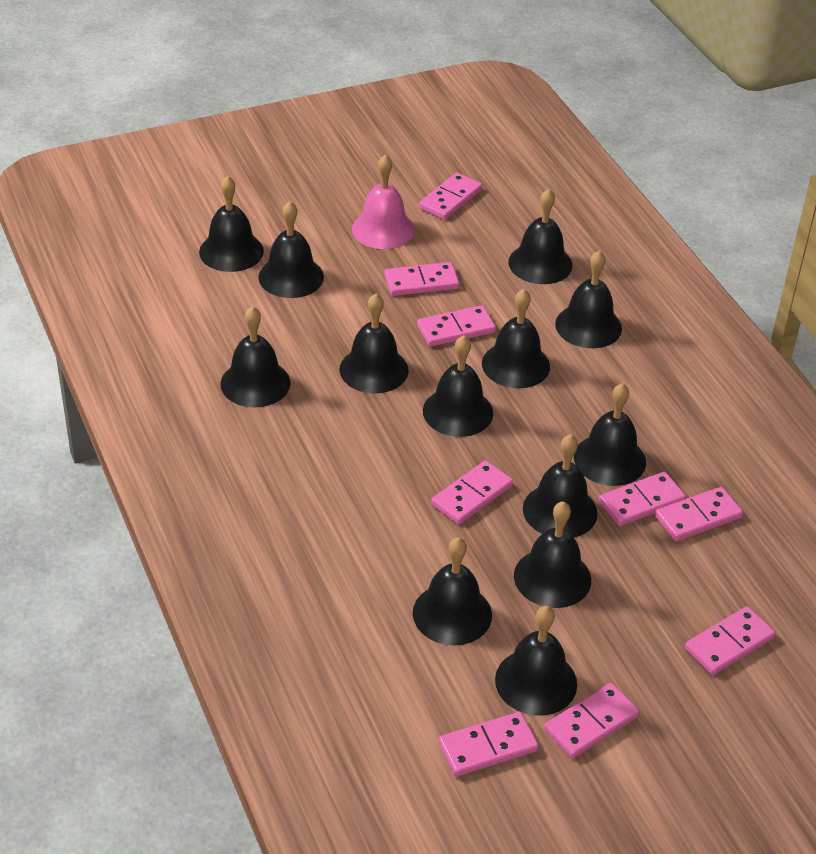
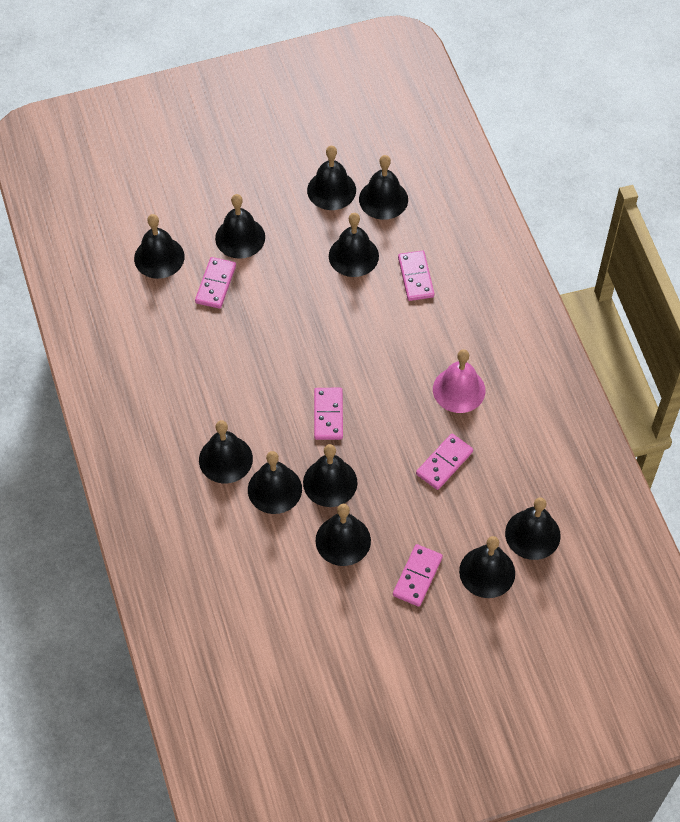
black bell: [199,176,264,272] [220,306,291,408] [258,201,324,298] [340,293,408,393] [413,537,492,646] [423,335,493,437] [482,289,550,388] [495,606,577,716] [508,189,572,284] [514,501,591,608] [523,434,598,538] [555,251,622,348] [574,383,646,486] = 13 -> [134,214,185,279] [199,420,253,483] [215,194,265,259] [248,451,302,514] [303,444,358,507] [307,146,356,210] [316,504,371,566] [329,213,379,277] [359,155,408,220] [459,536,515,598] [505,497,561,560] = 11
pink domino: [384,262,459,296] [417,305,496,347] [419,173,482,220] [431,461,513,524] [438,712,539,776] [544,683,639,758] [599,472,686,526] [655,487,743,541] [685,606,776,675] = 9 -> [195,257,236,309] [314,388,343,440] [393,544,443,607] [398,250,434,301] [416,434,473,490] = 5

